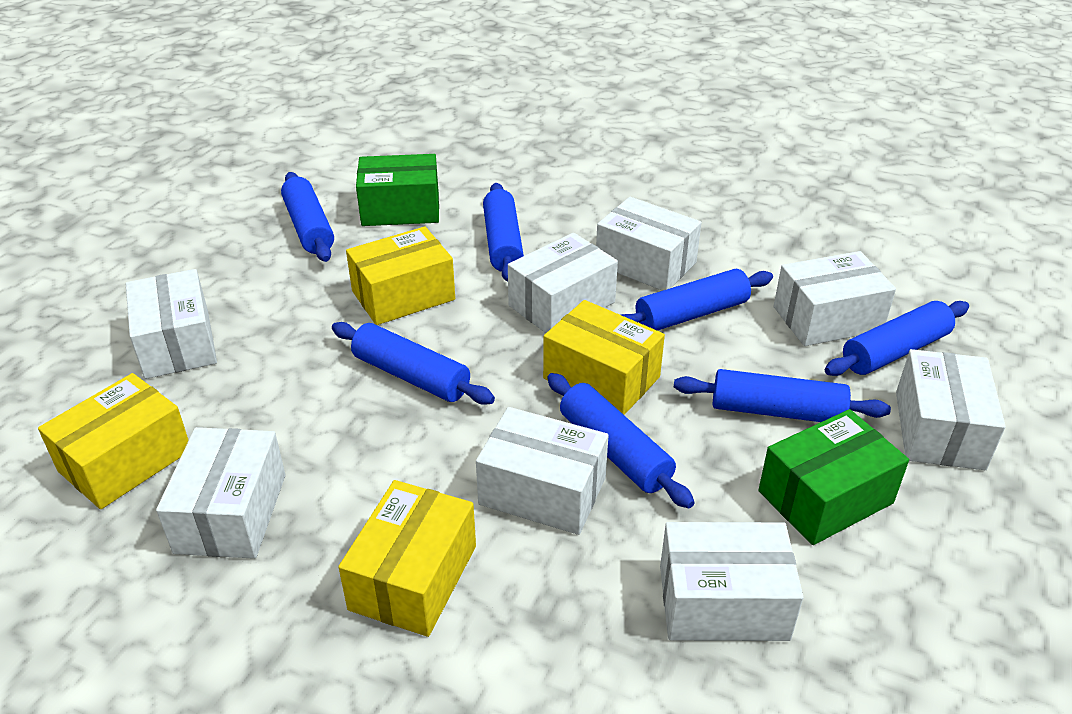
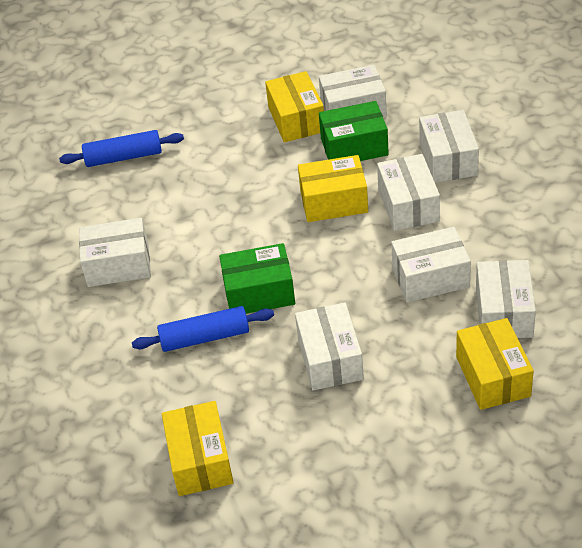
blue rolling pin: [281,172,334,262] [332,322,495,404] [483,183,524,282] [547,373,695,508] [621,269,773,331] [674,369,891,422] [825,301,969,376] = 7 -> [59,130,184,167] [132,306,274,352] = 2
white box: [126,269,217,379] [156,427,285,559] [476,407,608,535] [508,233,618,333] [596,197,702,291] [660,522,803,641] [774,251,896,346] [896,349,1006,470] = 8 -> [79,218,151,287] [295,302,364,391] [319,65,387,118] [377,154,440,231] [391,227,471,302] [419,110,479,183] [476,260,536,338] = 7

